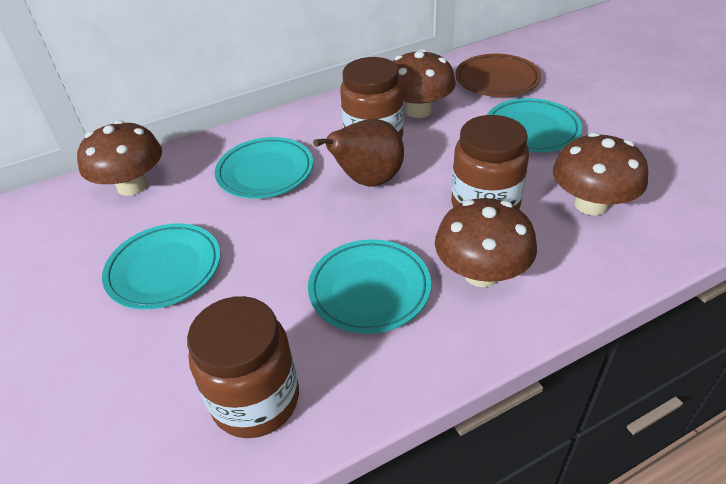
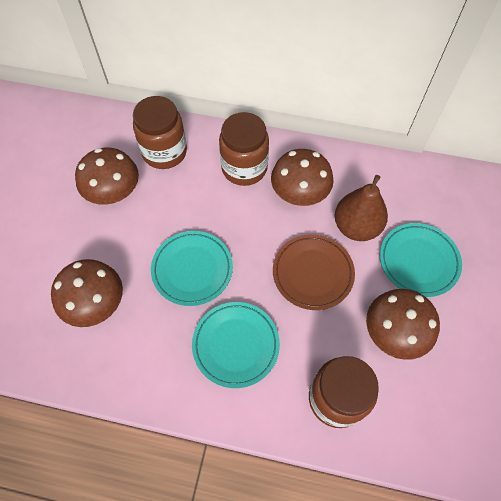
turquoise plate: [102,223,220,309] [215,137,313,199] [308,239,431,334] [487,98,582,152] = 4 -> [151,231,233,306] [192,302,280,388] [380,223,462,297] = 3

